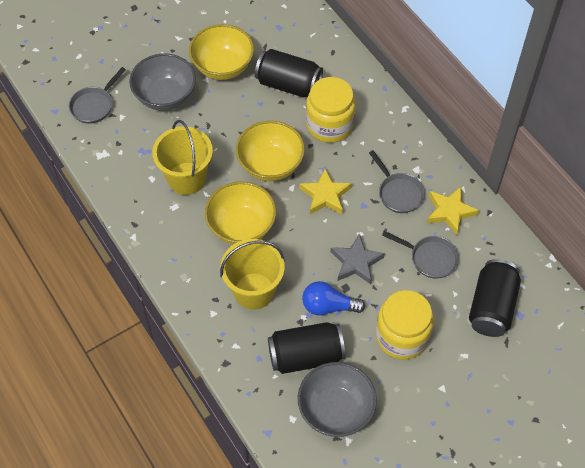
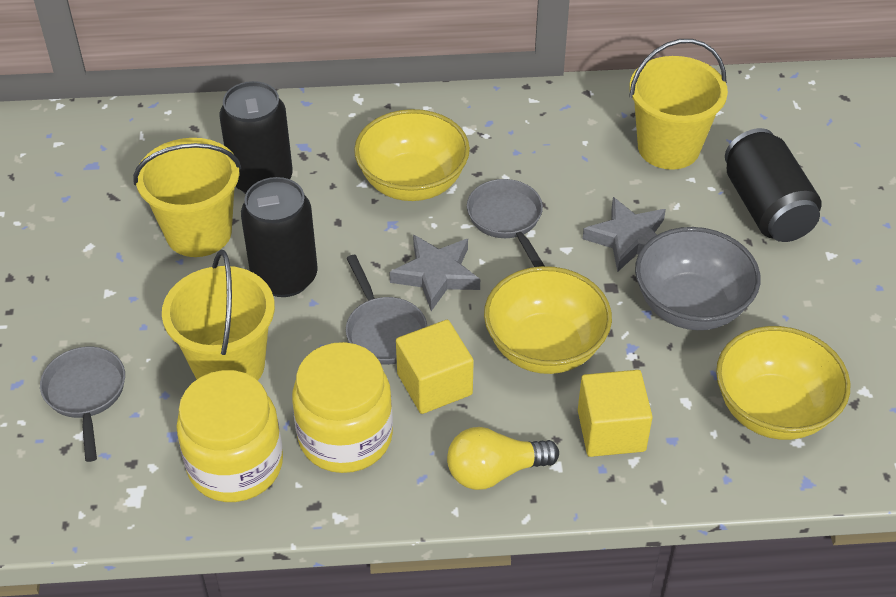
blue light bulb: [302,281,365,315] = 1 -> none = 0
grey bowl: [129,54,196,111] [298,362,377,437] = 2 -> [635,227,761,330] = 1
grey star: [331,233,385,284] = 1 -> [389,234,480,311] [583,197,666,272] = 2
yellow bucket: [152,120,213,195] [220,239,285,309] = 2 -> [133,138,241,257] [162,250,275,381] [629,39,728,170] = 3
yellow cube: none = 0 -> [396,320,474,414] [578,370,653,457] = 2
yellow light bulb: none = 0 -> [447,427,559,490] = 1
yellow star: [299,168,352,214] [427,187,479,235] = 2 -> none = 0

